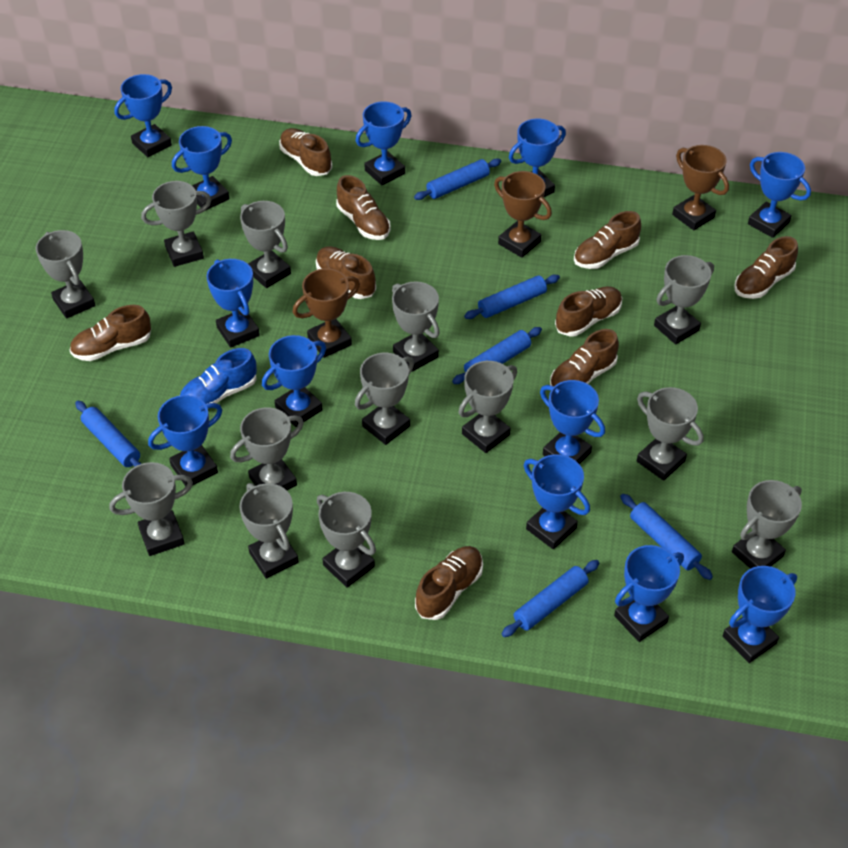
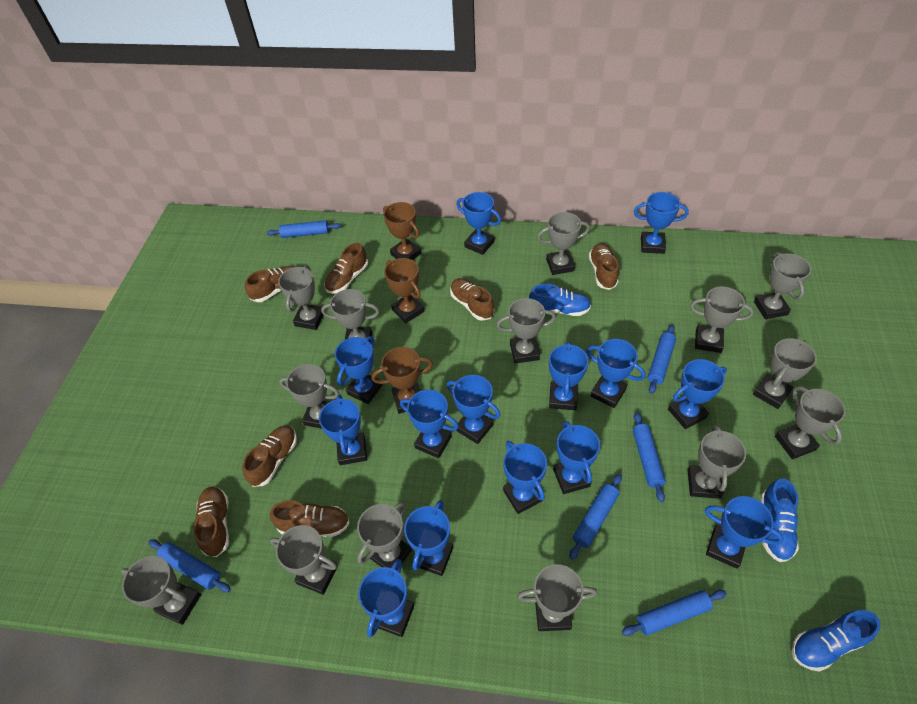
blue shoe: [180,348,257,404] = 1 -> [529,284,591,316] [761,479,799,562] [792,610,881,672] = 3
blue trophy: [114,74,172,157] [148,395,222,486] [172,126,232,211] [206,259,260,348] [262,335,326,427] [356,101,411,186] [509,119,566,197] [524,454,590,549] [540,380,605,464] [614,545,684,642] [723,566,797,663] [748,152,811,238] = 12 -> [319,395,367,465] [335,336,382,404] [358,559,414,637] [400,390,459,458] [404,500,453,576] [447,375,501,444] [456,192,501,255] [503,441,547,514] [549,341,589,410] [553,421,600,494] [586,339,646,408] [634,192,689,254] [668,359,727,429] [705,496,784,569] = 14
brown shoe: [70,305,151,361] [279,128,332,176] [316,246,376,299] [336,175,391,240] [415,546,483,620] [550,329,619,386] [555,286,622,336] [574,211,641,269] [734,236,798,299] = 9 -> [193,486,229,557] [242,425,297,487] [245,266,296,302] [270,500,349,537] [325,243,368,294] [450,278,494,321] [589,243,619,290] = 7
grey trophy: [36,230,95,319] [109,462,193,556] [141,181,211,267] [230,407,304,490] [239,483,299,579] [240,201,291,288] [317,492,376,588] [355,353,414,445] [392,281,440,372] [459,361,517,453] [637,387,704,481] [654,255,714,344] [732,480,802,569] = 13 -> [121,556,201,625] [270,525,338,595] [278,265,324,330] [279,364,340,429] [321,289,379,343] [357,501,412,568] [496,298,556,364] [517,564,597,631] [537,212,590,275] [687,425,746,499] [690,286,754,353] [753,338,817,409] [754,252,811,319] [775,386,846,459] = 14

